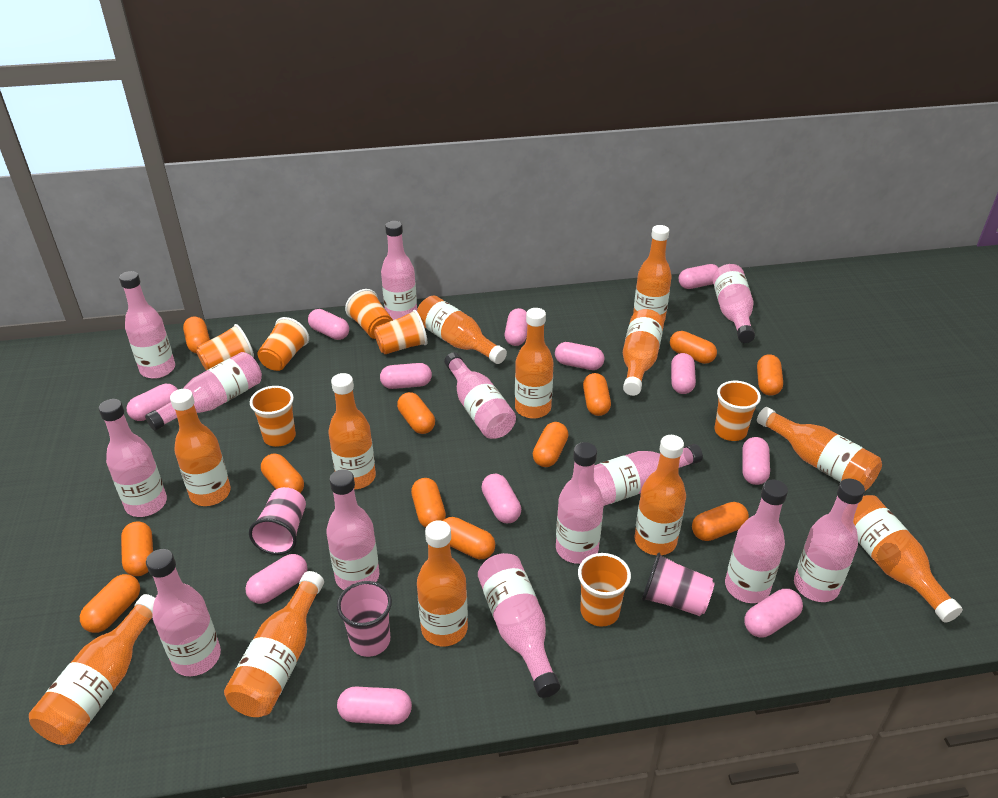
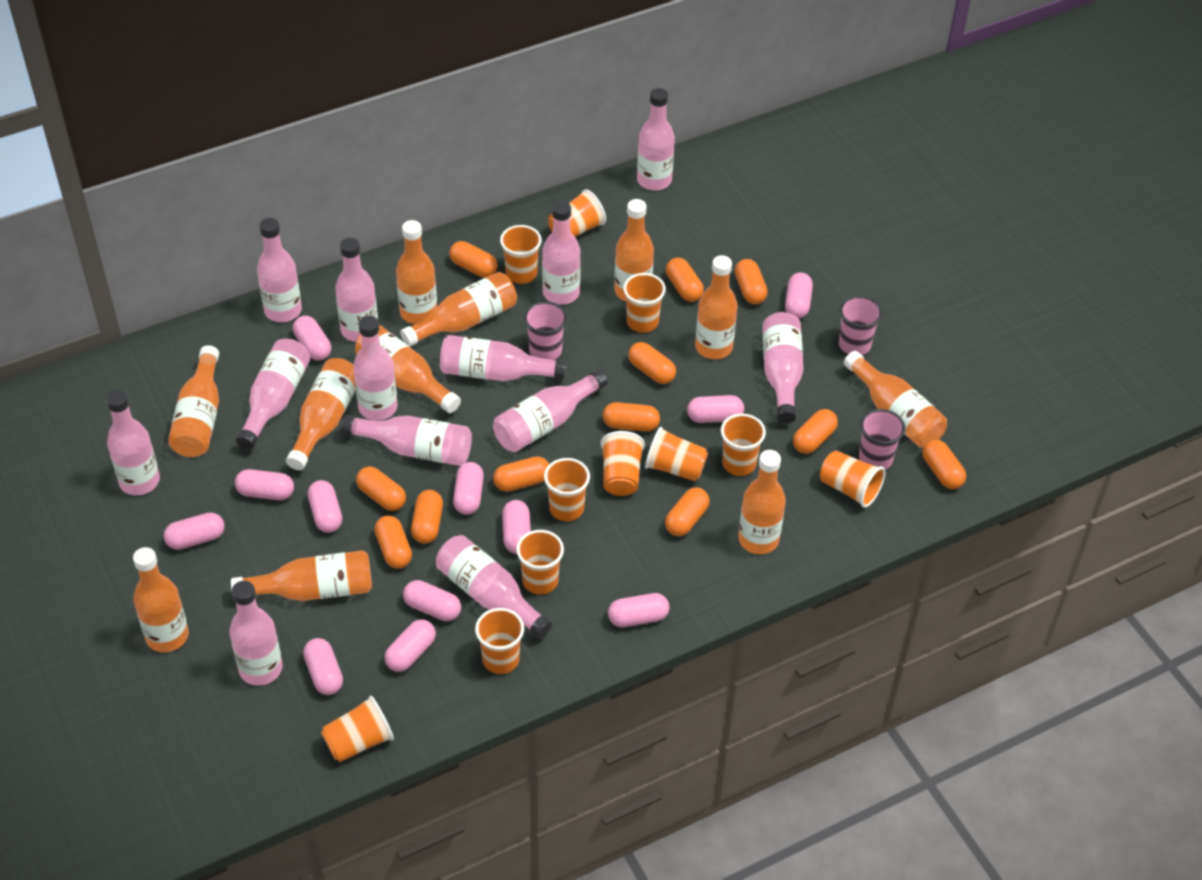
orange bottle: [29,594,155,745] [170,389,231,506] [224,571,324,717] [328,373,376,489] [417,296,507,364] [417,520,468,646] [515,308,554,419] [623,309,664,396] [633,225,672,322] [634,435,686,555] [757,407,882,491] [853,495,963,623] = 12 -> [133,547,189,652] [168,345,219,457] [231,550,372,601] [286,358,356,470] [355,325,461,413] [396,220,437,324] [400,272,517,347] [615,199,654,301] [695,255,738,359] [738,450,786,554] [844,351,947,448] = 11
orange cup: [196,324,254,370] [250,386,296,447] [257,317,309,371] [345,289,393,339] [374,310,427,354] [578,553,631,627] [715,381,761,441] = 7 -> [321,696,394,762] [475,608,524,674] [500,225,542,284] [516,530,564,595] [544,458,590,521] [548,189,606,237] [601,431,645,496] [623,273,666,333] [645,427,708,481] [721,414,766,476] [820,450,885,508] = 11

